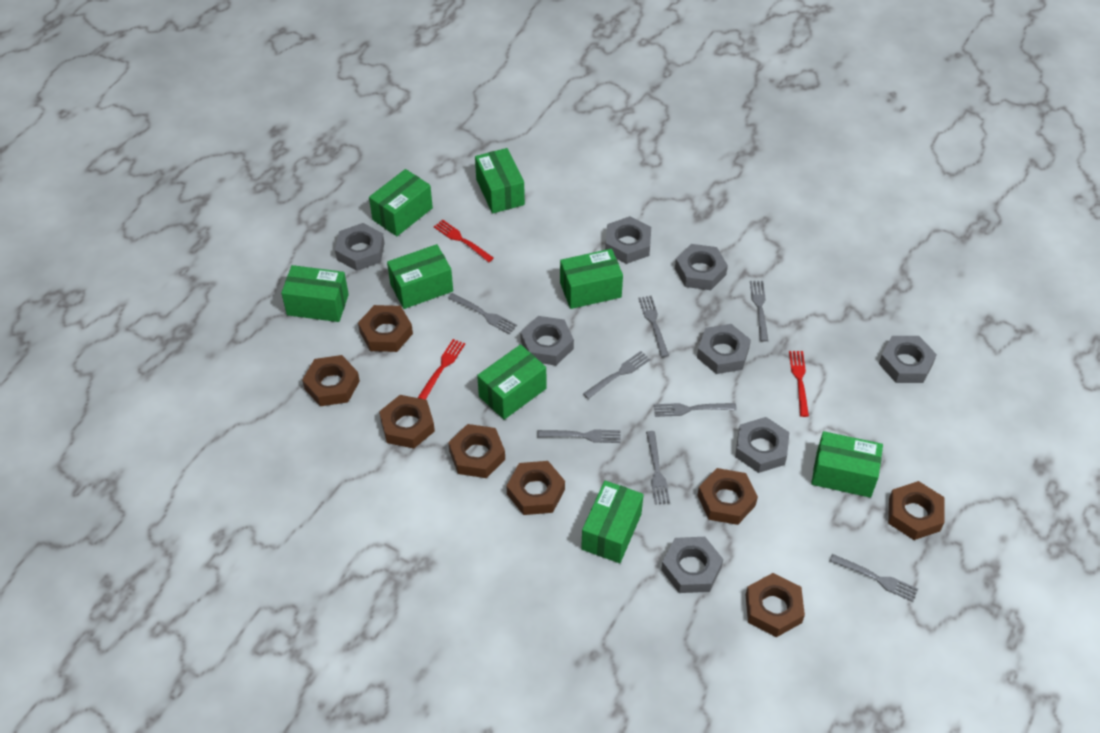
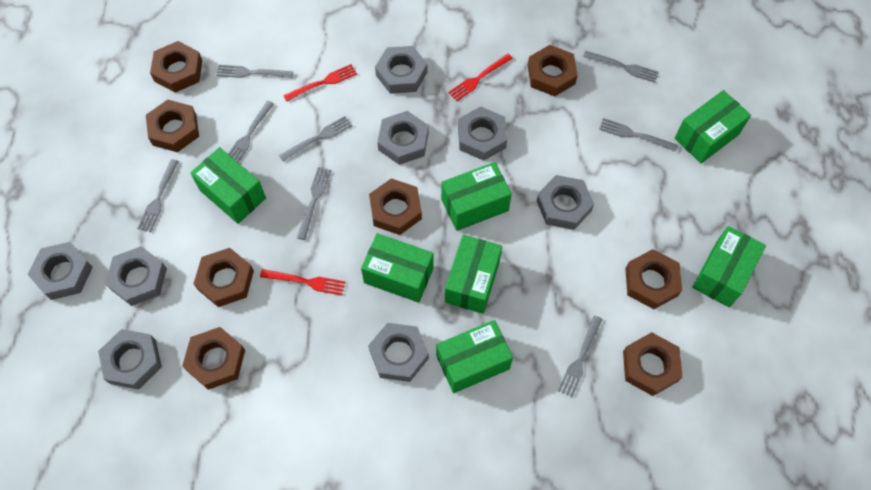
green box: [281,265,349,322] [369,169,433,236] [387,244,453,309] [475,148,525,213] [477,344,546,420] [560,249,623,309] [581,480,644,563] [811,431,883,498] = 8 -> [190,147,266,224] [361,233,434,303] [437,320,513,393] [441,162,512,231] [445,235,502,314] [675,90,751,163] [692,226,766,307] = 7

